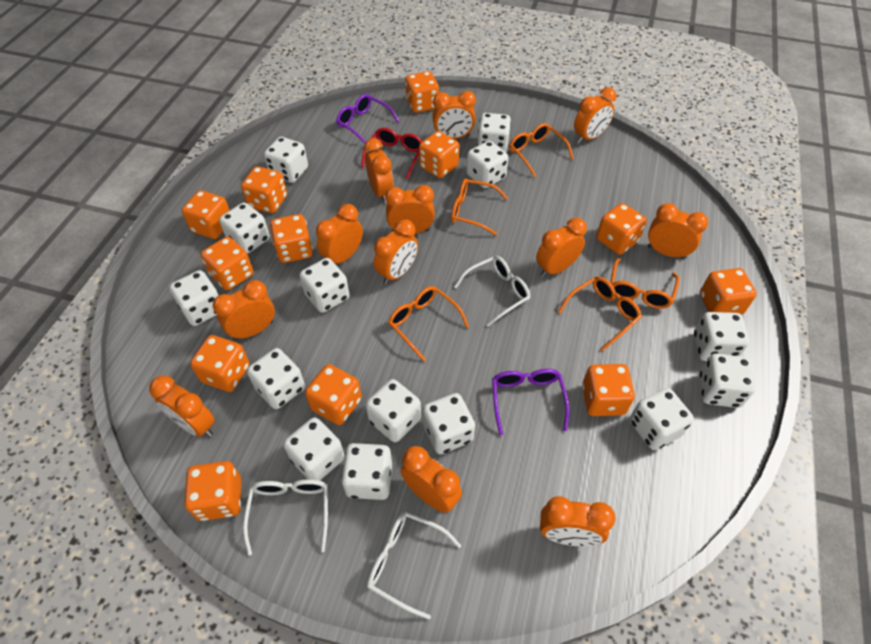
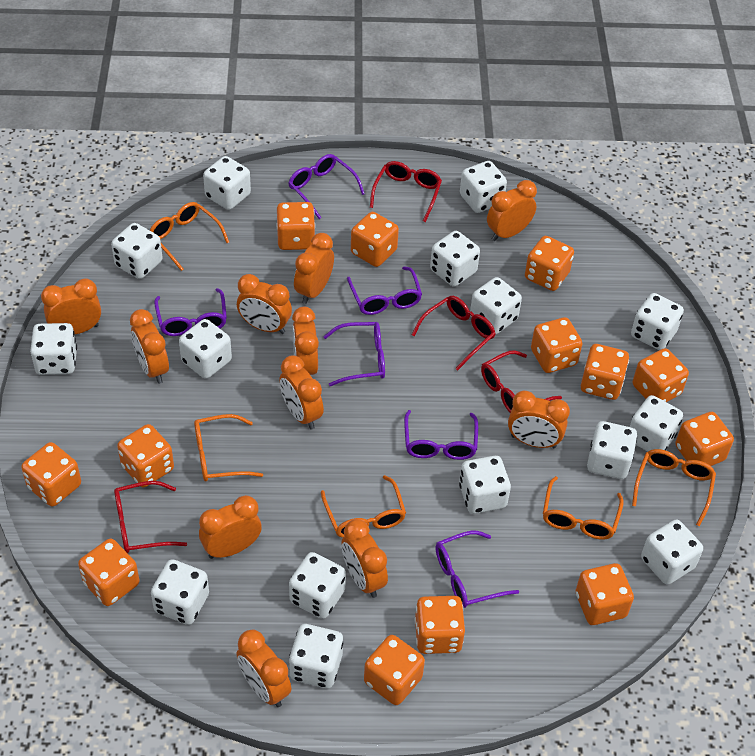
orange clock: [149,375,215,437] [213,280,275,341] [316,204,363,264] [364,138,394,203] [374,219,418,285] [385,185,435,234] [401,446,462,513] [433,91,476,139] [536,218,587,277] [540,496,615,547] [574,87,616,144] [648,203,708,259] = 12 -> [41,278,101,334] [130,309,169,384] [199,495,262,559] [236,630,292,707] [237,274,292,334] [279,355,324,429] [292,307,319,375] [294,233,334,304] [342,519,388,598] [487,180,537,241] [508,391,570,448] = 11
orange dice: [182,190,230,239] [184,461,241,521] [190,335,250,392] [201,236,254,290] [241,166,287,213] [270,214,313,263] [305,364,362,425] [405,71,439,113] [419,131,459,178] [582,364,635,416] [596,203,647,255] [700,268,757,315] = 12 -> [21,442,81,507] [78,539,140,606] [117,424,174,487] [277,202,315,250] [351,212,399,267] [364,635,425,705] [415,596,465,654] [525,236,574,291] [531,317,582,373] [576,563,634,625] [581,344,629,400] [633,348,689,402] [675,412,734,466] = 13
purple glasses: [336,94,399,144] [492,369,569,435] = 2 -> [154,288,227,336] [288,154,365,219] [323,322,385,386] [347,266,422,315] [404,410,478,460] [435,531,519,608] = 6
red glasses: [361,127,422,179] = 1 -> [114,481,187,553] [370,161,442,222] [412,296,495,371] [481,350,562,413] = 4
white dice: [169,270,219,326] [219,203,270,254] [247,348,305,409] [264,137,308,183] [283,417,344,481] [299,258,350,313] [341,443,392,500] [366,379,421,442] [422,393,475,454] [466,141,508,188] [477,113,511,152] [630,388,694,450] [694,312,749,361] [700,353,756,408] = 14 -> [30,323,77,375] [111,223,163,279] [151,559,209,625] [179,319,232,379] [203,156,251,210] [289,552,346,619] [289,624,343,688] [430,231,480,287] [459,456,511,514] [460,161,507,213] [470,277,522,335] [587,421,637,479] [630,395,683,452] [631,293,684,350] [641,520,703,585] = 15
white glasses: [243,479,328,555] [367,511,461,620] [454,256,530,327] = 3 -> none = 0

